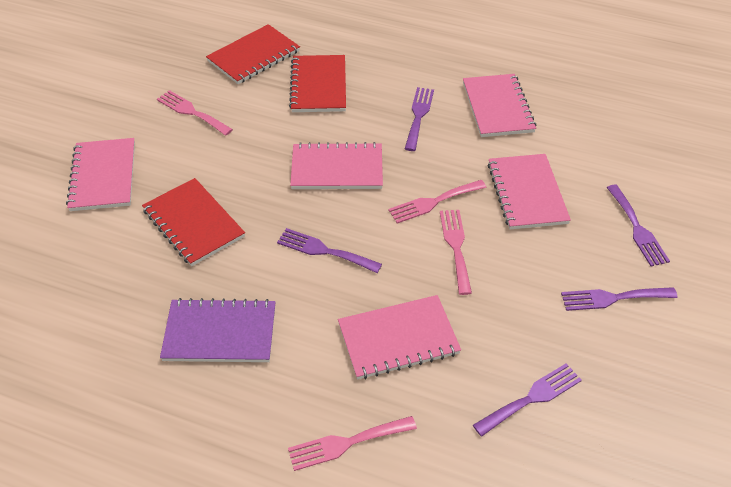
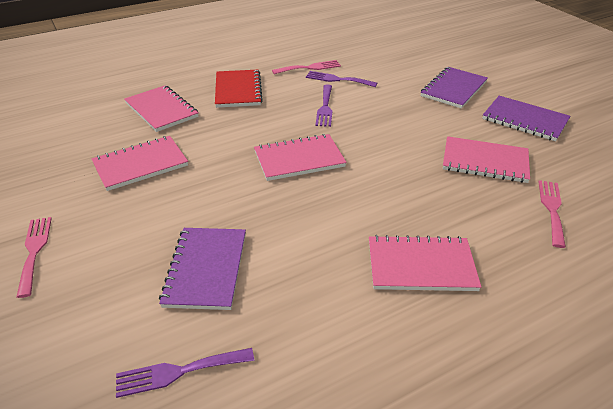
pink fork: [157,90,233,136] [288,416,417,471] [388,180,486,224] [440,210,472,295] = 4 -> [17,217,52,298] [272,60,341,74] [538,180,566,248] = 3
purple fork: [277,228,382,273] [405,87,434,151] [473,363,582,437] [561,287,678,311] [607,185,670,266] = 5 -> [116,348,254,398] [306,71,377,87] [315,85,332,127] = 3
purple notebook: [160,298,276,362] = 1 -> [159,228,246,310] [421,67,488,109] [482,96,570,141] = 3
red notebook: [142,178,245,266] [206,24,300,84] [289,55,346,112] = 3 -> [215,70,263,108] = 1

